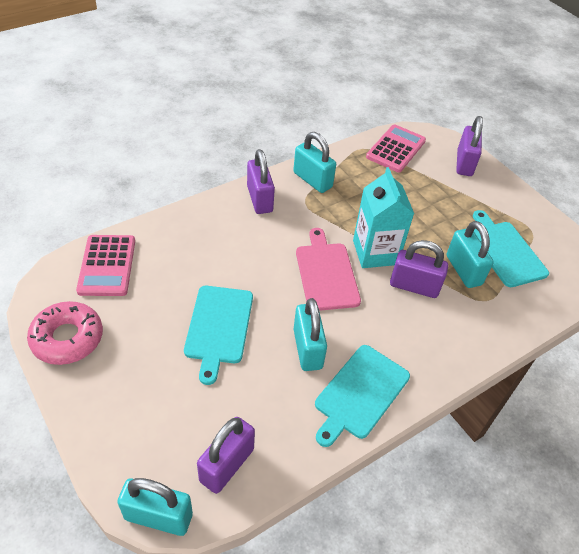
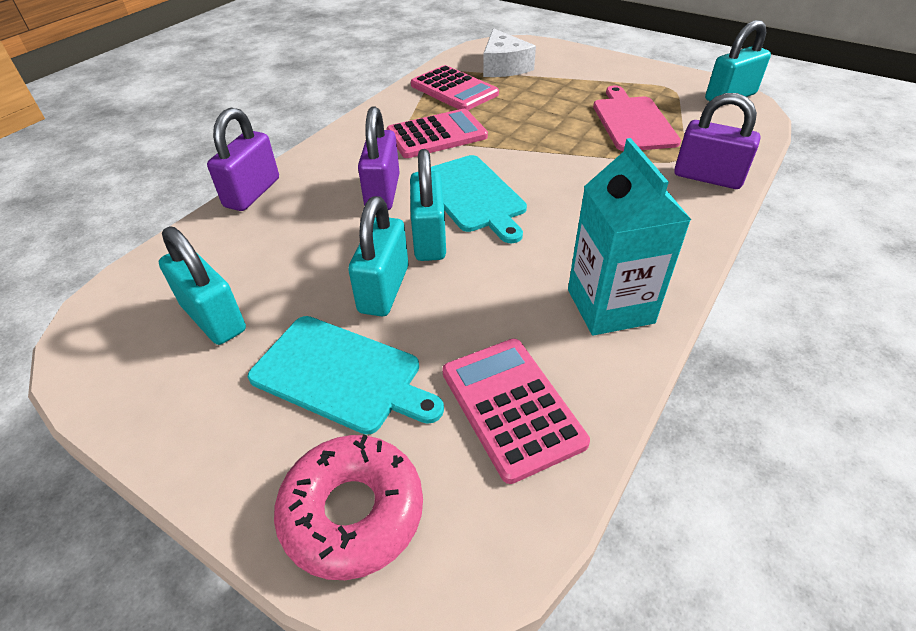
pink calculator: [76,235,135,296] [366,124,426,173] = 2 -> [386,109,488,158] [411,65,499,110] [442,339,590,484] = 3
purple padlock: [197,417,255,494] [247,149,275,214] [390,240,448,298] [456,116,483,176] = 4 -> [207,108,279,211] [358,106,400,210] [674,93,760,189] = 3
turquoise cutting board: [184,286,253,385] [315,345,410,447] [473,210,549,287] = 3 -> [248,316,444,435] [431,155,527,243] = 2
white cheese: none = 0 -> [483,28,536,77] = 1

